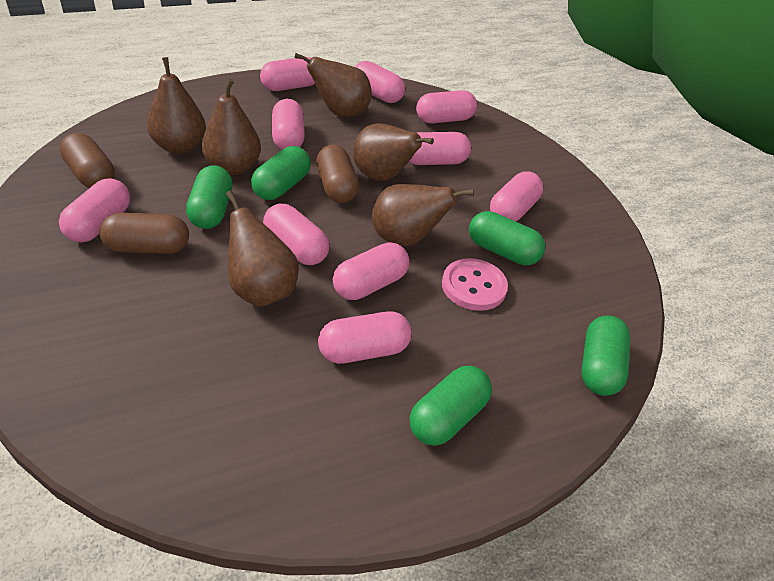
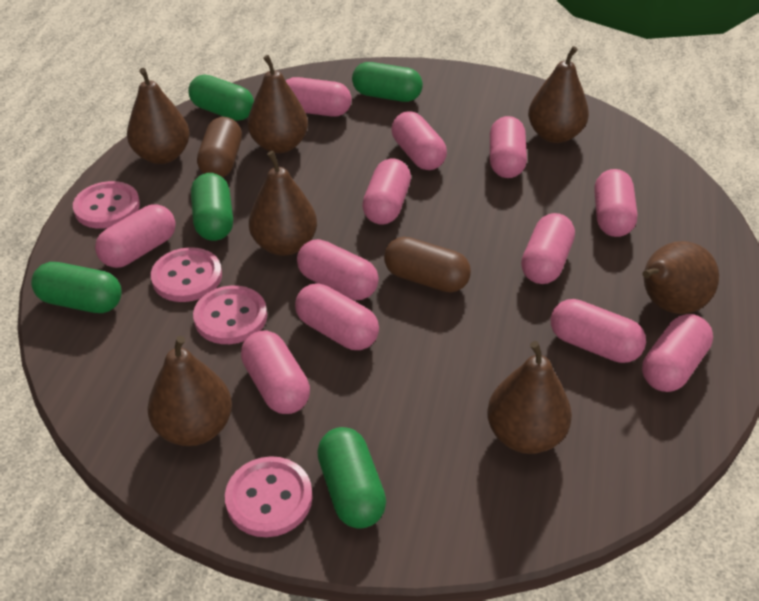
brown capsule: [60,133,115,188] [99,213,189,254] [316,145,359,203] = 3 -> [197,117,242,177] [384,237,471,292] = 2
brown pear: [147,57,206,154] [202,79,261,175] [226,191,299,307] [295,53,372,117] [353,123,434,181] [372,184,474,246] = 6 -> [127,68,190,164] [147,336,232,446] [248,55,308,153] [249,151,317,256] [487,341,572,454] [528,46,589,143] [642,241,719,314] = 7
pink button: [442,258,508,311] = 1 -> [73,181,140,229] [151,247,222,302] [193,285,267,344] [225,456,313,537] = 4
pink capsule: [59,178,130,242] [260,57,315,91] [263,203,330,265] [272,99,305,150] [318,311,412,364] [333,242,409,300] [355,61,405,103] [409,132,471,165] [416,90,477,124] [490,172,543,221] = 10 -> [95,205,176,268] [241,331,310,414] [286,77,352,117] [295,284,379,350] [297,239,379,300] [362,159,411,225] [392,111,447,170] [490,116,527,178] [521,213,575,284] [551,299,646,363] [594,169,637,237] [642,314,713,392] = 12

